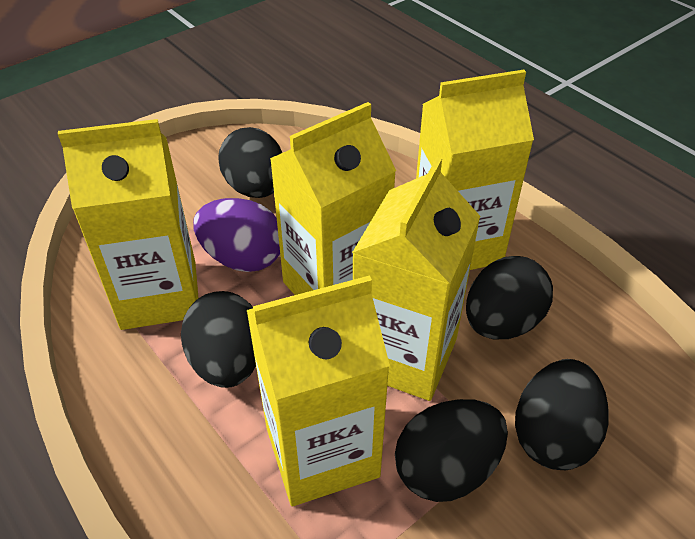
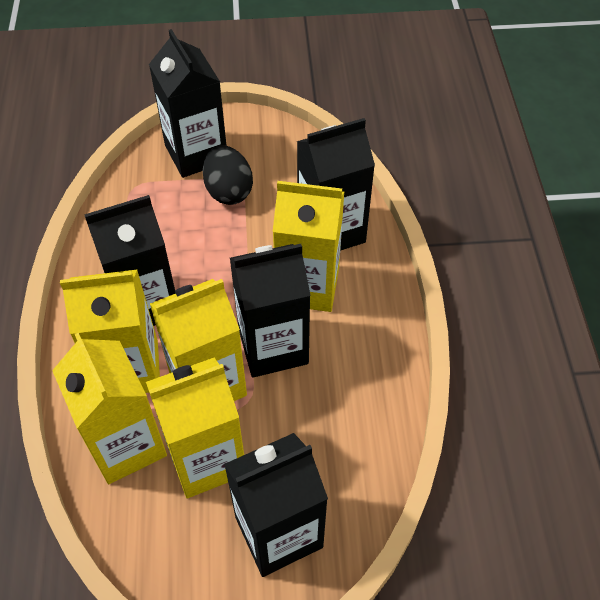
black carton: none = 0 -> [84,195,176,326] [149,29,227,178] [224,433,328,577] [230,244,311,378] [297,118,375,251] = 5
black egg: [181,291,256,388] [218,127,282,198] [395,399,508,502] [466,256,553,339] [515,359,609,470] = 5 -> [203,145,253,205] = 1
purple egg: [193,198,280,272] = 1 -> none = 0

